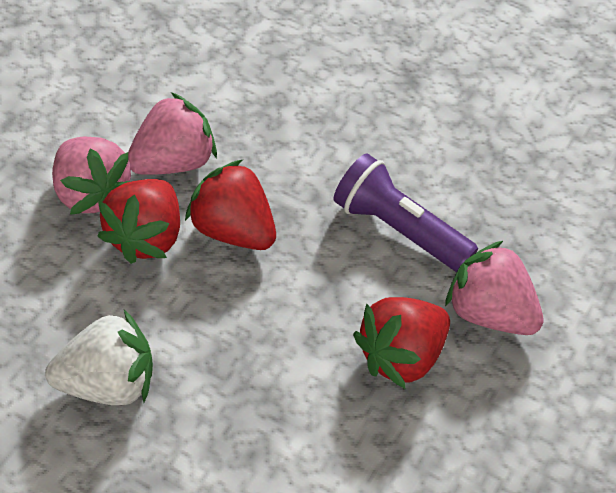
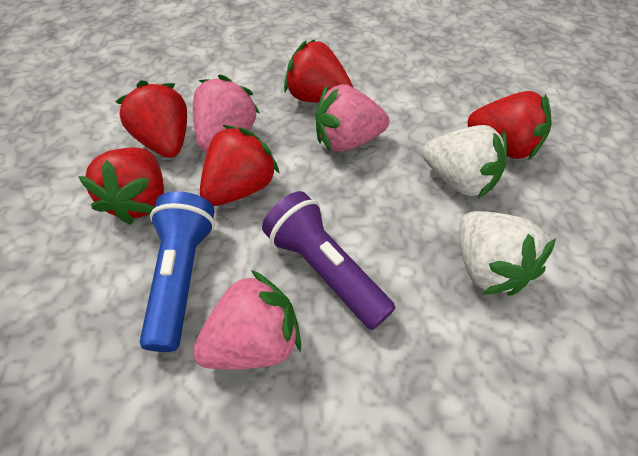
blue flashlight: none = 0 -> [140,191,215,352] = 1
red strawberry: [97,179,180,264] [185,160,276,250] [353,297,450,389] = 3 -> [78,148,164,225] [115,80,187,158] [200,125,280,206] [284,40,353,103] [468,91,552,160] = 5
white strawberry: [45,310,153,405] = 1 -> [422,125,507,199] [459,211,556,296] = 2

